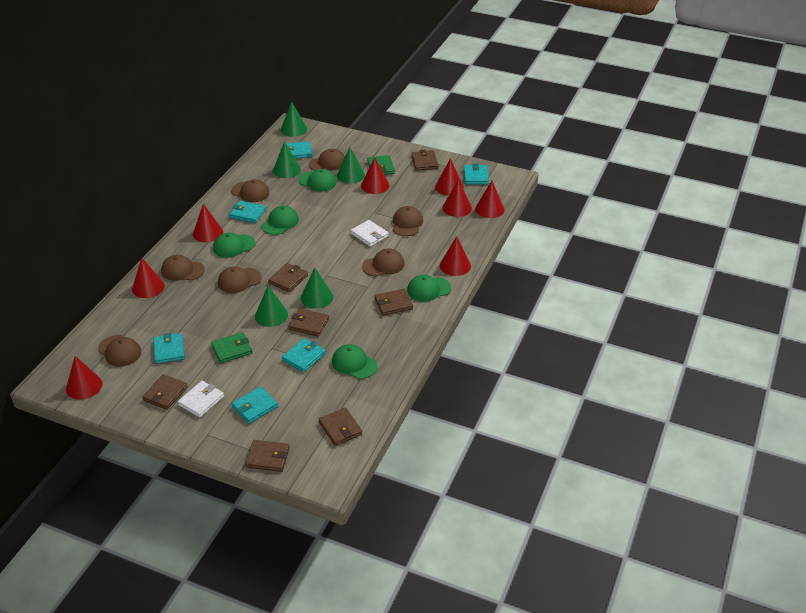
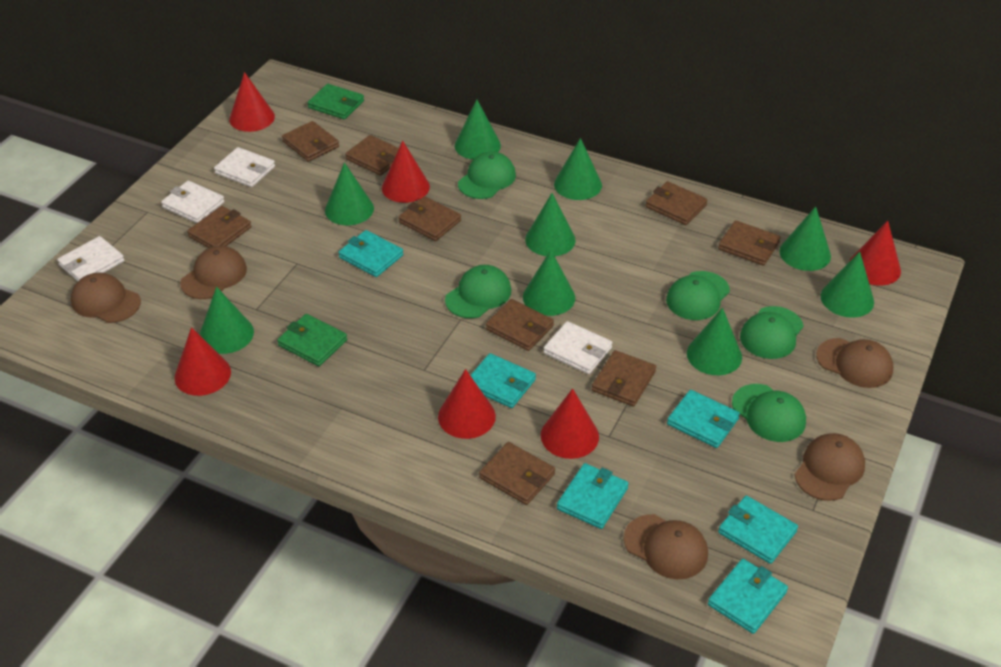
brown cap: [98,335,141,367] [161,255,205,281] [218,267,262,293] [231,179,270,202] [309,149,345,171] [362,249,405,277] [393,206,423,236] = 7 -> [71,273,141,323] [180,246,247,299] [623,514,708,579] [795,433,865,501] [816,338,894,388] = 5
brown wallet: [142,374,188,410] [245,440,290,472] [268,263,308,292] [288,308,329,337] [319,407,362,446] [375,289,413,316] [411,150,438,171] = 7 -> [187,206,252,248] [282,121,339,162] [345,135,399,176] [398,196,461,241] [479,442,555,505] [486,299,554,351] [592,350,656,407] [646,181,708,225] [718,220,781,266] = 9
green cone: [255,286,288,327] [273,141,301,178] [281,102,307,137] [301,268,333,308] [337,147,365,183] = 5 -> [200,287,254,354] [325,162,374,225] [454,100,501,160] [523,250,575,316] [525,193,576,256] [554,138,602,200] [687,308,742,375] [779,206,831,271] [821,252,874,318] = 9
red cone: [66,356,103,400] [132,258,165,298] [193,204,223,242] [361,157,390,194] [435,158,464,196] [440,236,471,276] [443,179,472,217] [475,181,505,218] = 8 -> [175,327,231,396] [229,72,275,132] [382,141,430,203] [438,369,496,439] [541,388,599,459] [849,221,901,285] = 6
white wallet: [178,381,224,418] [351,220,389,247] = 2 -> [57,236,125,281] [161,181,225,223] [214,147,275,187] [543,321,612,374] = 4

